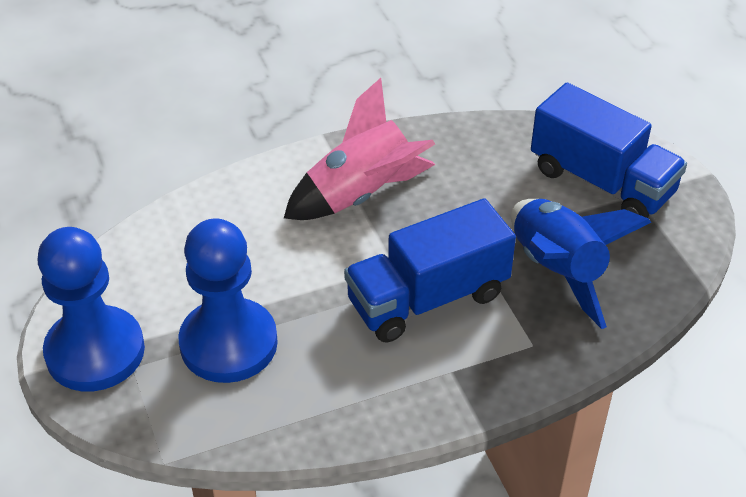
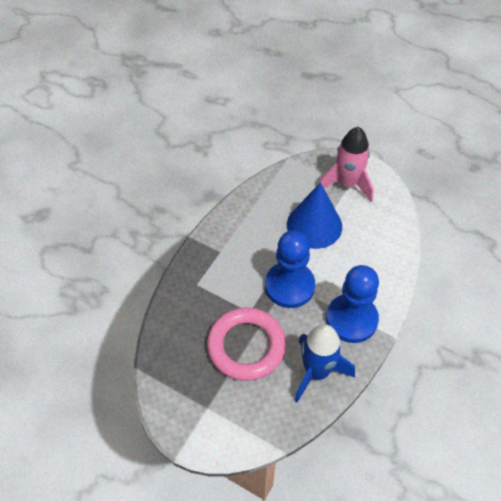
blue cone: none = 0 -> [287,183,342,249] = 1
blue truck: [344,198,516,343] [531,83,687,218] = 2 -> none = 0
pink ring: none = 0 -> [207,308,286,381] = 1

